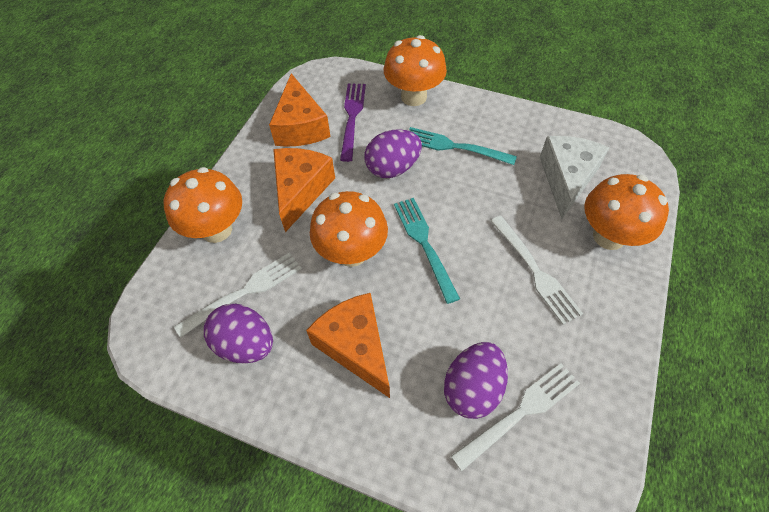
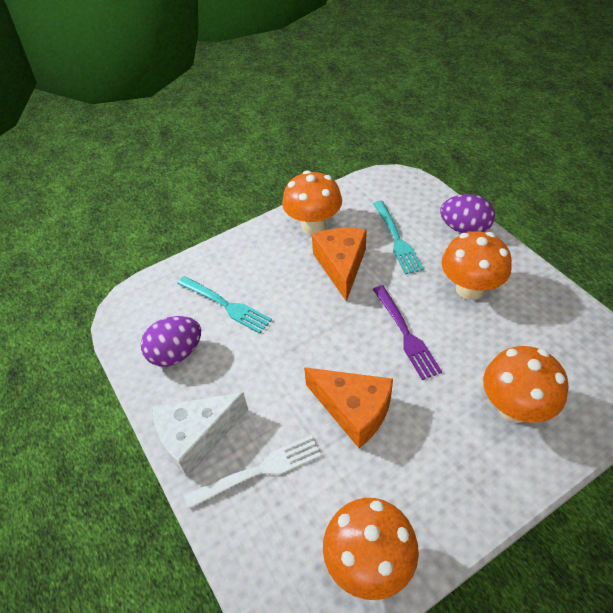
orange cheese: [269,73,331,147] [273,148,335,232] [306,293,390,398] = 3 -> [304,367,393,448] [312,228,367,302] = 2
purple egg: [204,304,273,364] [365,129,422,178] [444,342,508,419] = 3 -> [141,316,201,367] [440,194,495,233] = 2
white fork: [174,252,302,338] [451,363,580,471] [491,216,583,325] = 3 -> [184,435,321,509] = 1

